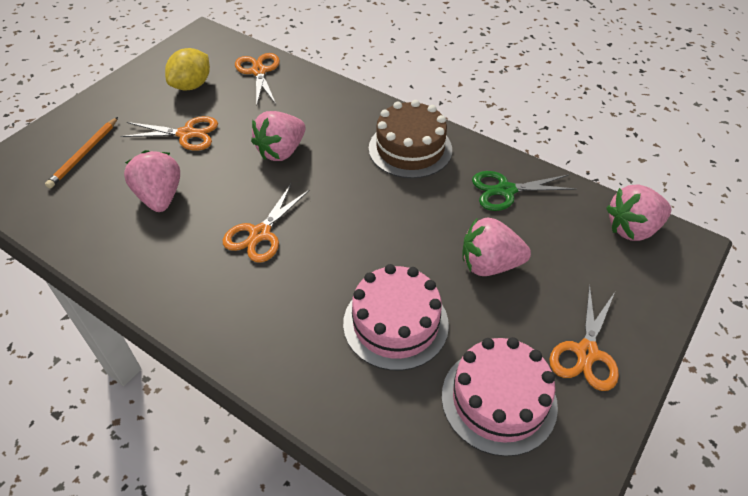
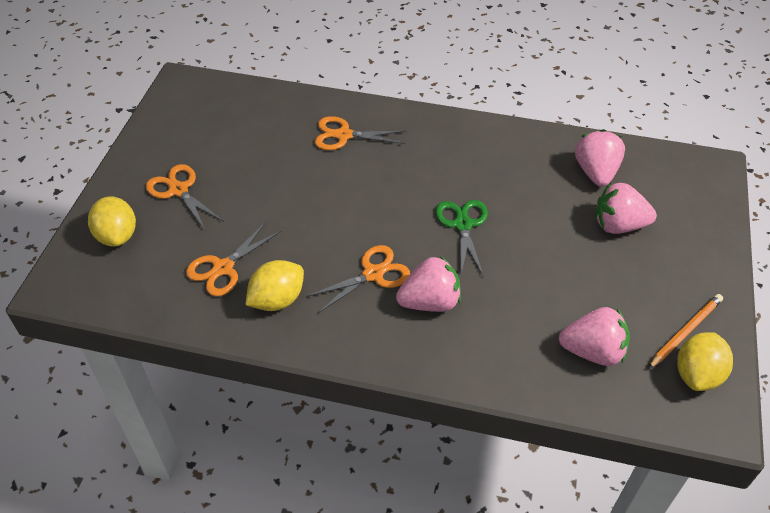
brown cake: [369,100,452,178] = 1 -> none = 0
pink cake: [343,264,449,371] [442,337,558,457] = 2 -> none = 0
yellow lemon: [165,48,210,90] = 1 -> [88,196,136,247] [245,260,304,311] [677,332,733,391] = 3

